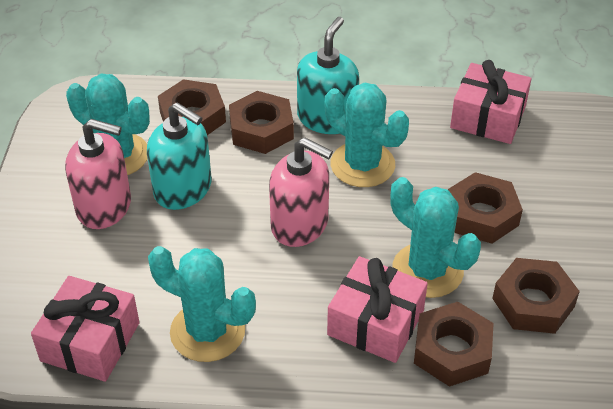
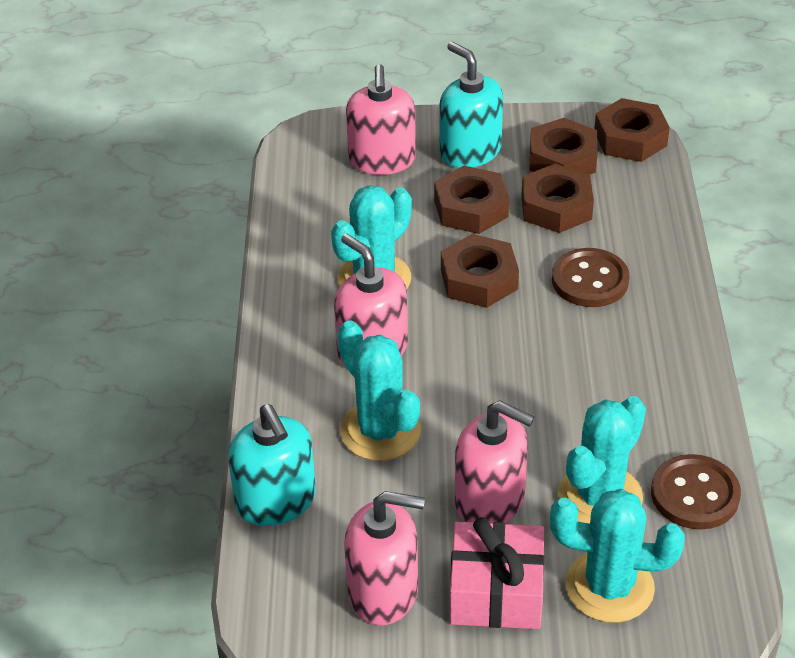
brown button: none = 0 -> [552,248,629,307] [651,454,741,530] = 2
pink gift: [31,276,140,382] [327,256,428,363] [450,60,532,144] = 3 -> [450,517,545,629] = 1
pink soap dispenser: [65,119,131,229] [269,137,333,247] = 2 -> [334,234,408,367] [344,491,425,625] [346,64,416,175] [455,400,534,523] = 4

